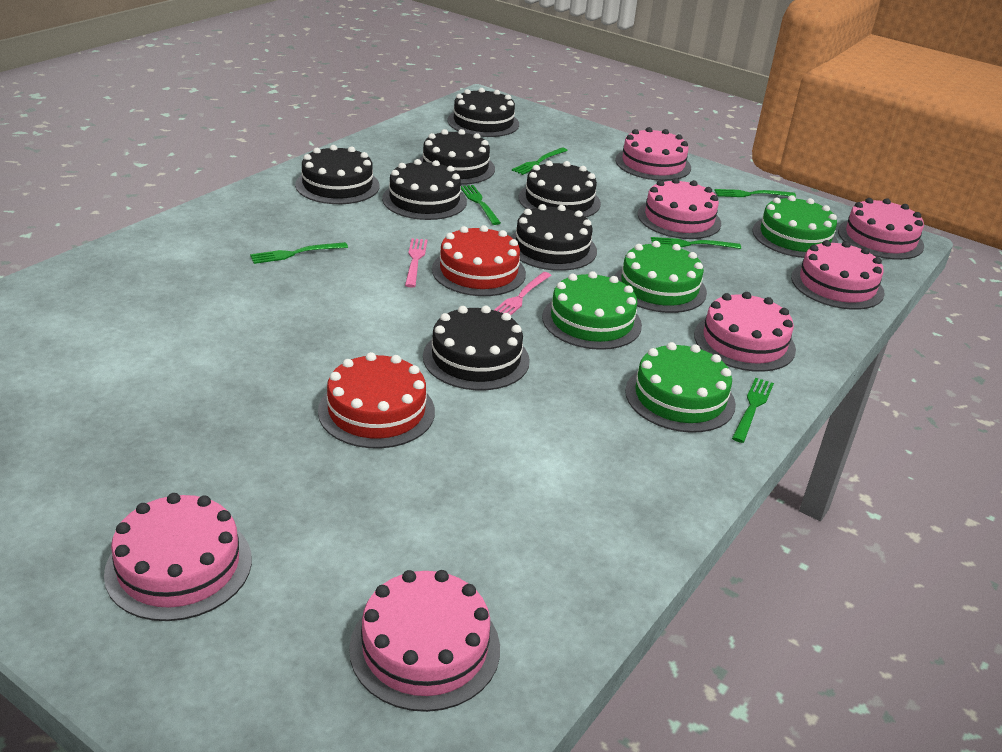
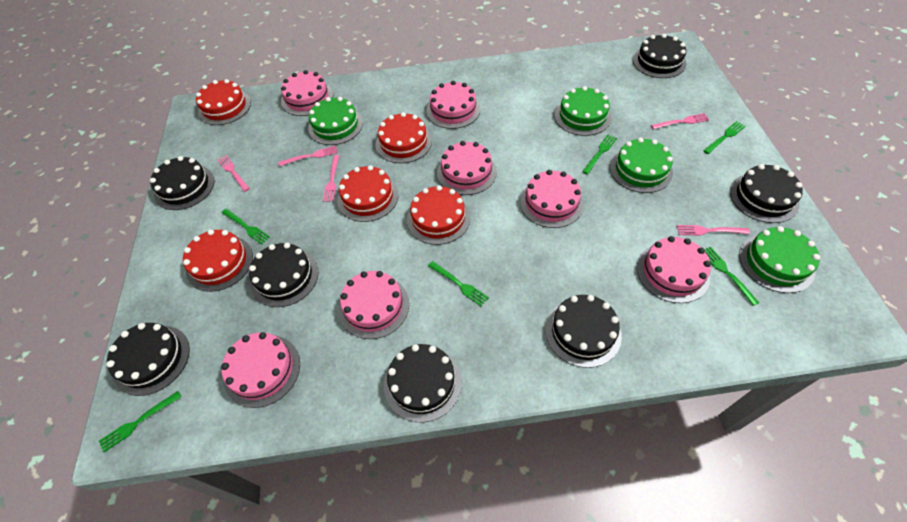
pink fork: [405,238,427,287] [494,272,552,315] = 2 -> [217,155,250,192] [278,146,338,166] [323,155,340,202] [651,113,709,129] [677,225,750,236] = 5
red cake: [318,352,435,448] [432,225,526,296] = 2 -> [183,230,253,292] [196,79,251,125] [337,165,399,222] [376,112,432,163] [407,185,470,245] = 5

